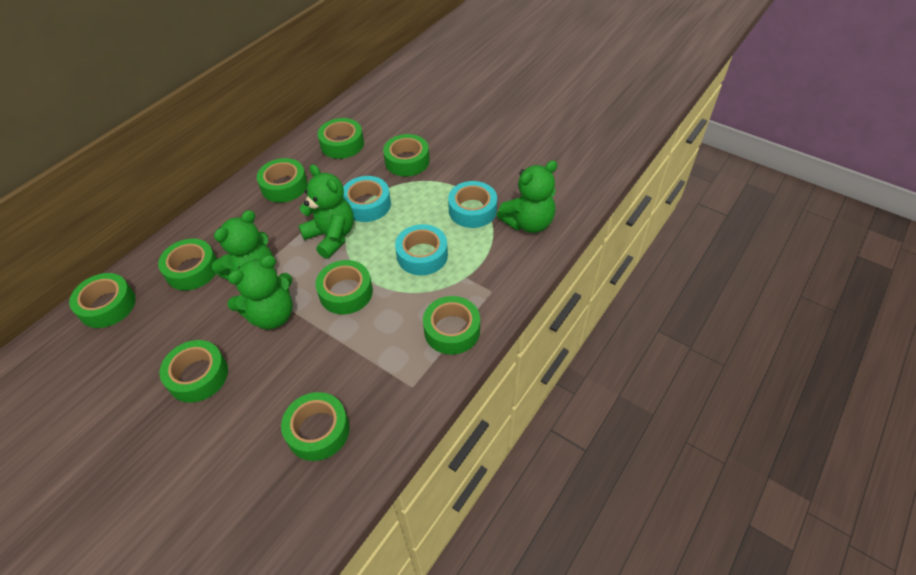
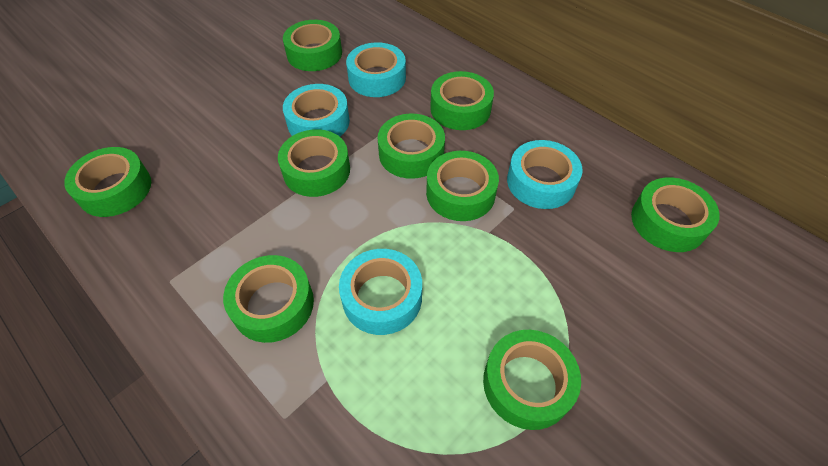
green teddy bear: [212,210,274,281] [228,255,293,330] [298,164,354,259] [497,160,557,233] = 4 -> none = 0
turquoise tape: [343,176,391,222] [395,224,448,275] [448,181,497,228] = 3 -> [283,84,350,136] [339,249,422,335] [346,42,406,97] [507,140,583,209] = 4

